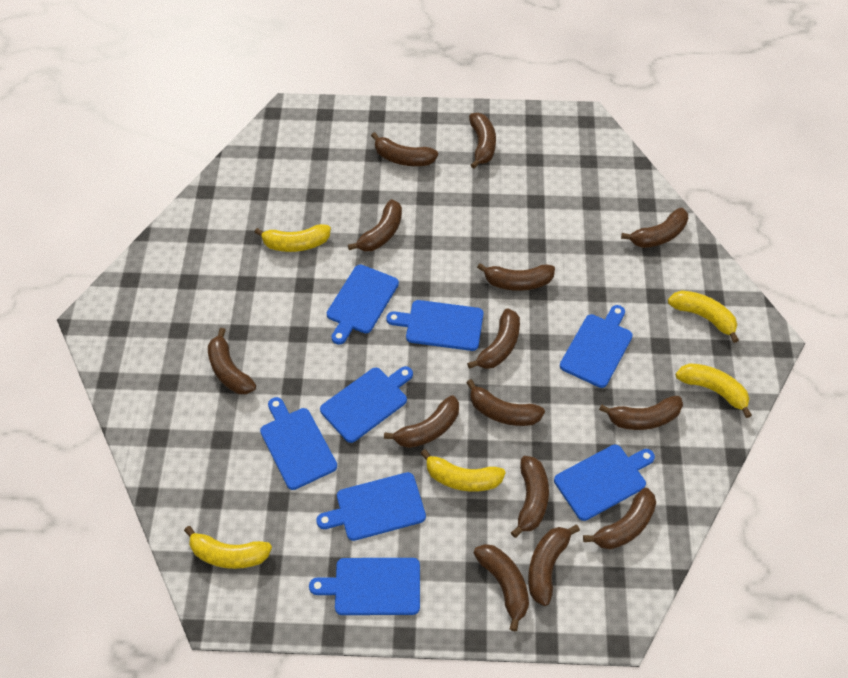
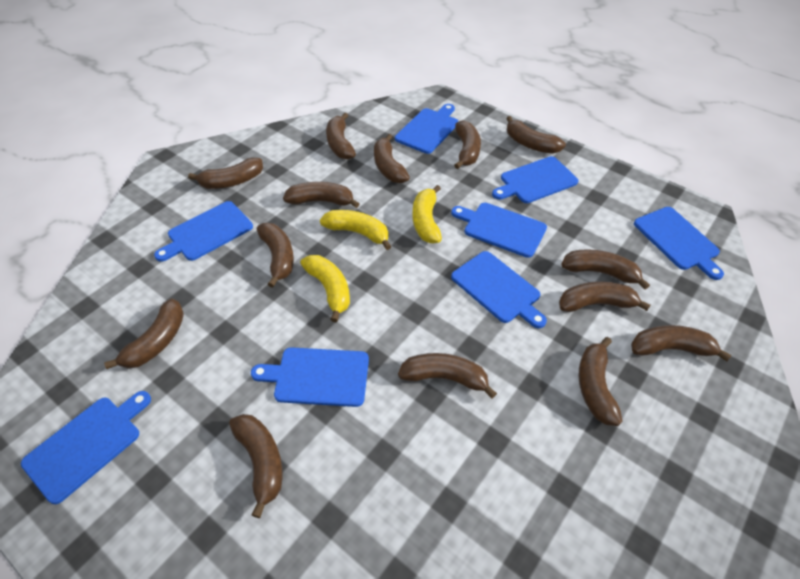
yellow banana: [184,526,272,569] [254,224,331,252] [420,449,506,492] [668,290,739,343] [676,363,752,418] = 5 -> [300,255,350,322] [320,210,392,250] [413,185,442,243] = 3

